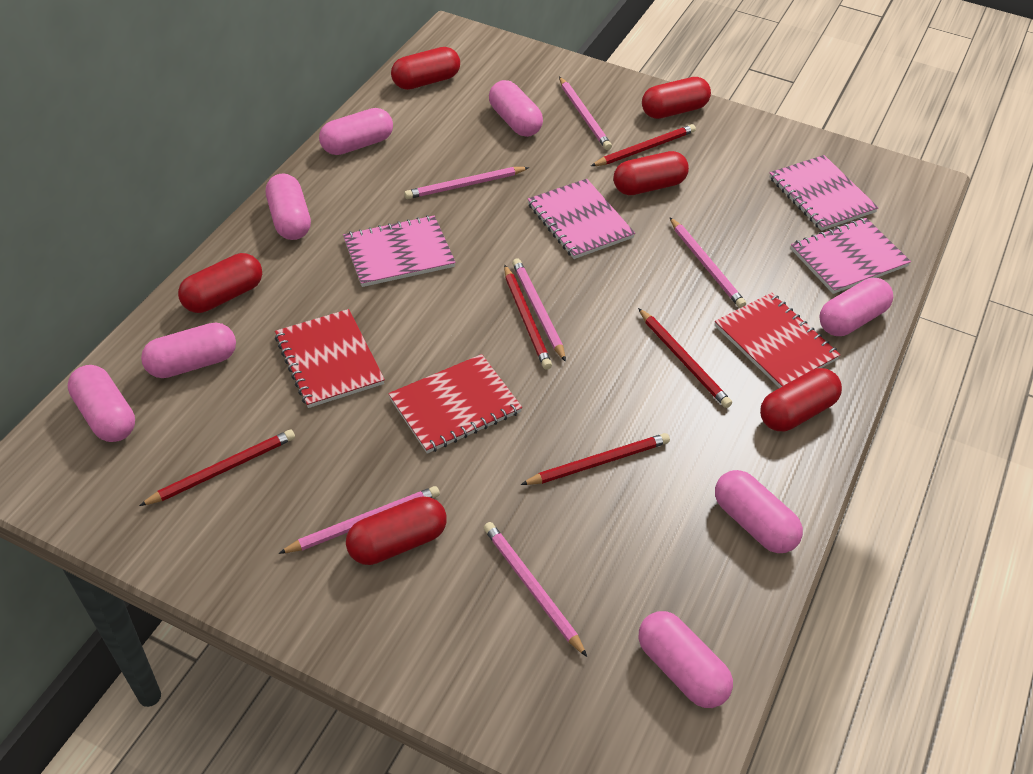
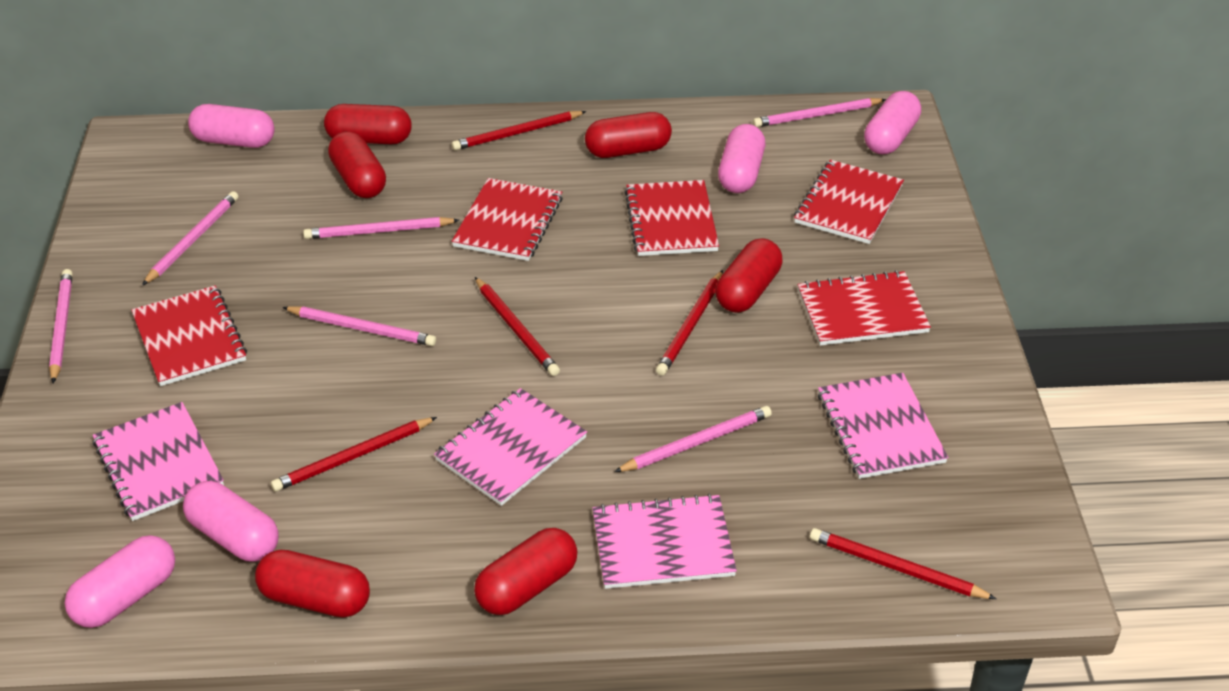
pink capsule: [68,365,135,442] [141,323,236,378] [266,173,311,240] [319,108,393,155] [489,80,543,137] [639,611,733,708] [715,470,803,553] [819,278,893,336] = 8 -> [65,535,175,628] [183,481,279,562] [188,104,275,148] [718,124,765,193] [864,91,921,154] = 5
red notebook: [275,309,385,408] [388,354,522,454] [715,292,841,388] = 3 -> [131,285,247,386] [452,178,563,261] [625,180,719,256] [794,160,904,244] [798,270,931,346] = 5

